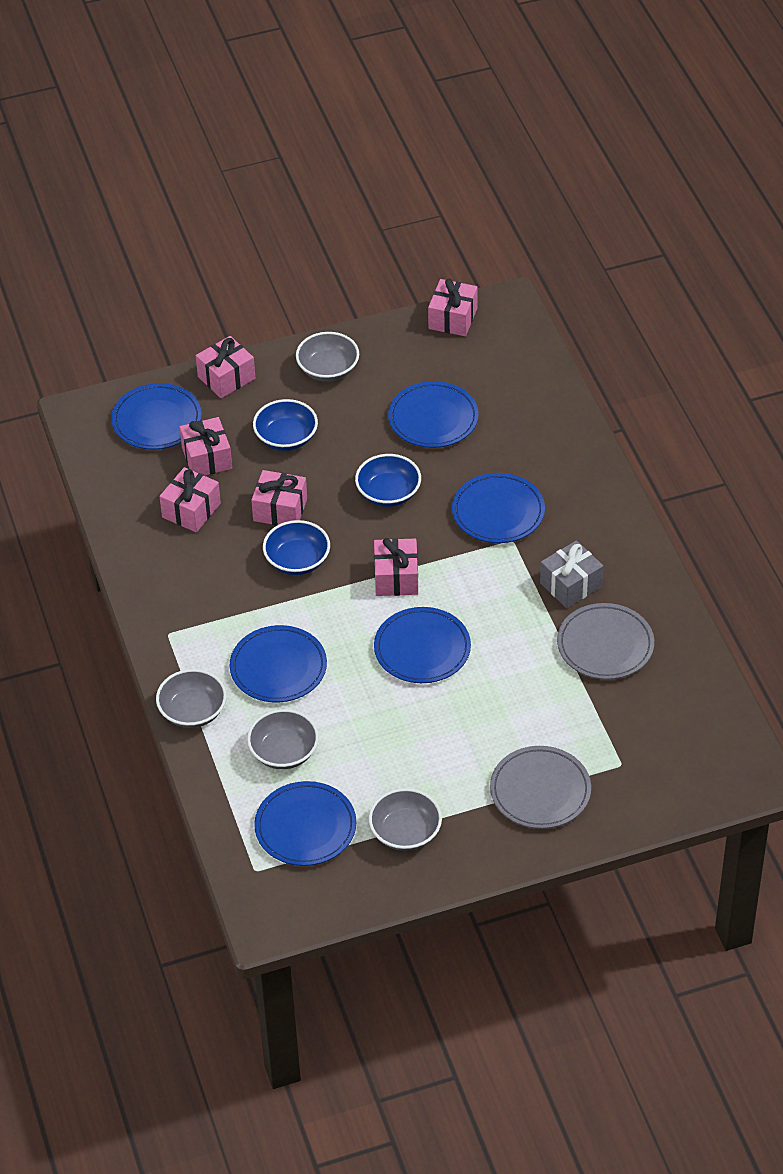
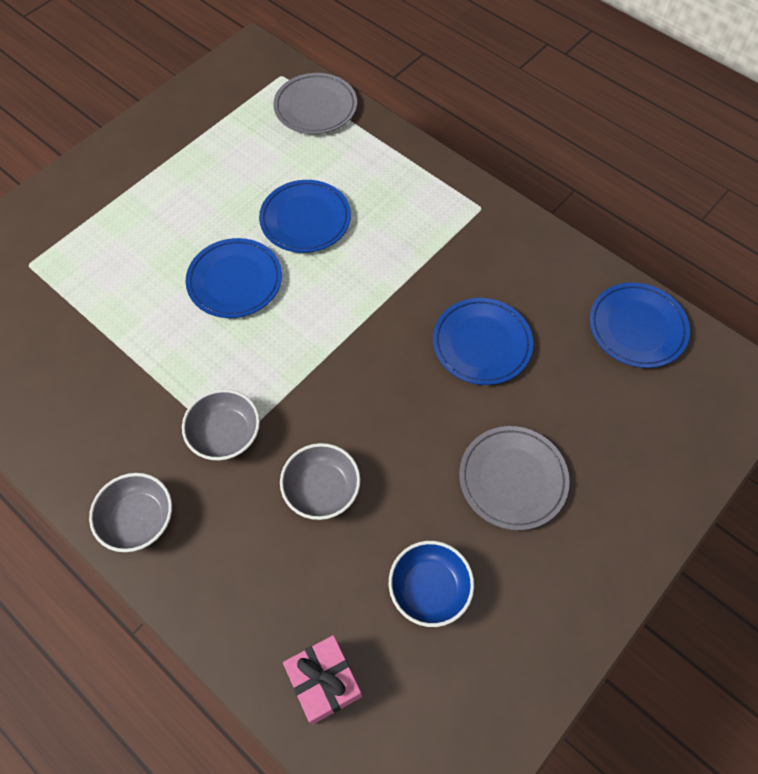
blue bowl: [253,399,318,451] [263,520,330,575] [355,454,421,507] = 3 -> [389,541,474,627] = 1
blue plate: [111,383,202,450] [230,625,327,702] [254,781,356,866] [374,607,471,683] [388,381,479,448] [452,473,545,543] = 6 -> [186,238,282,318] [259,180,351,253] [433,298,533,385] [589,283,690,368] = 4
grey bowl: [156,669,227,728] [247,709,319,769] [296,332,359,382] [369,788,442,851] = 4 -> [89,473,172,552] [182,389,260,461] [280,443,361,520] = 3
grey gift: [540,540,603,608] = 1 -> none = 0
pink gift: [159,467,221,532] [180,417,232,476] [196,336,255,398] [251,470,307,526] [374,538,418,596] [428,279,478,336] = 6 -> [283,635,362,724] = 1

